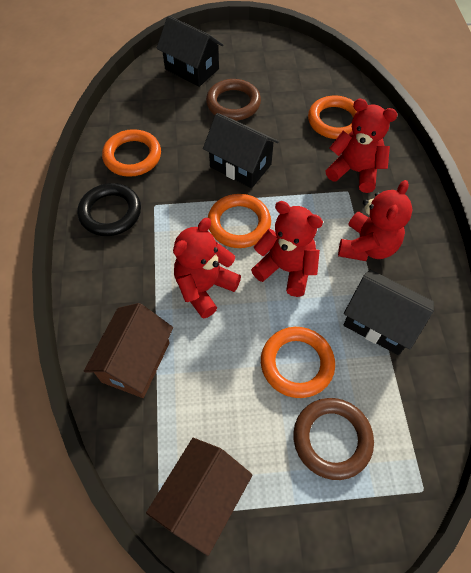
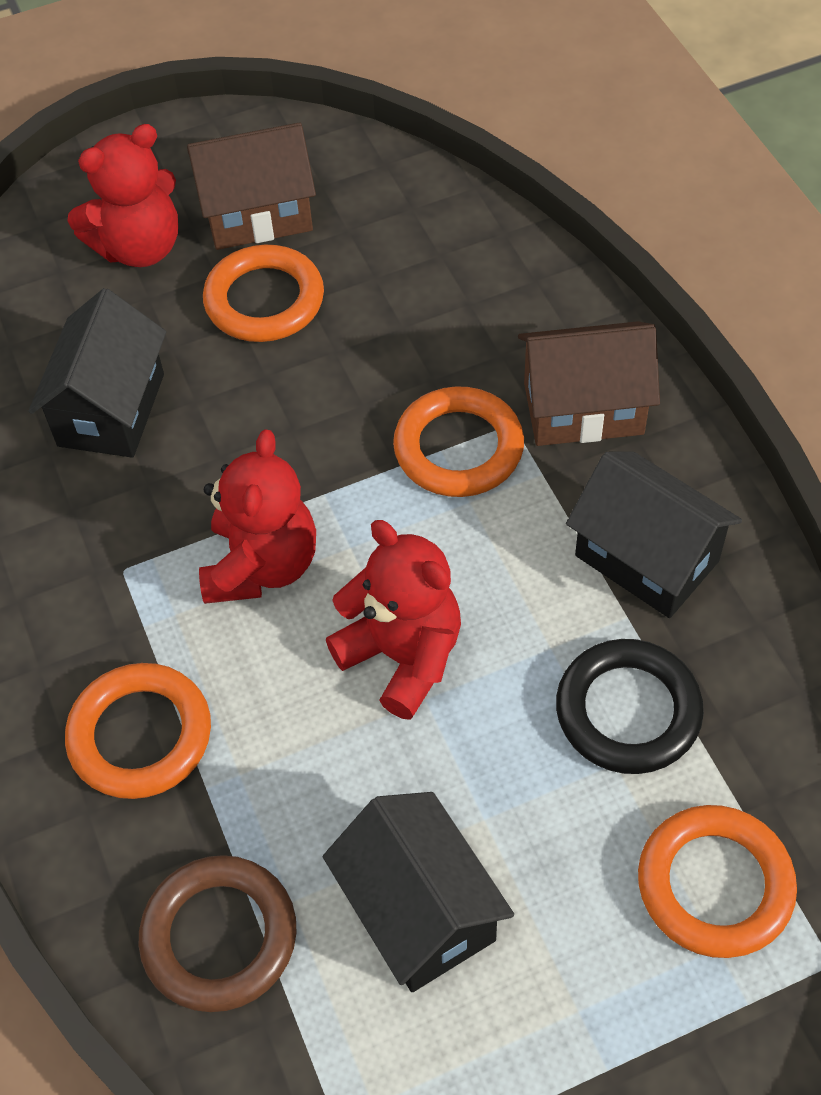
brown ring: [206,79,261,121] [293,398,374,480] = 2 -> [139,855,297,1012] = 1
red teddy bear: [173,218,241,319] [251,201,323,297] [326,99,398,193] [338,180,413,261] = 4 -> [68,124,178,267] [199,429,316,604] [326,520,461,720] = 3

